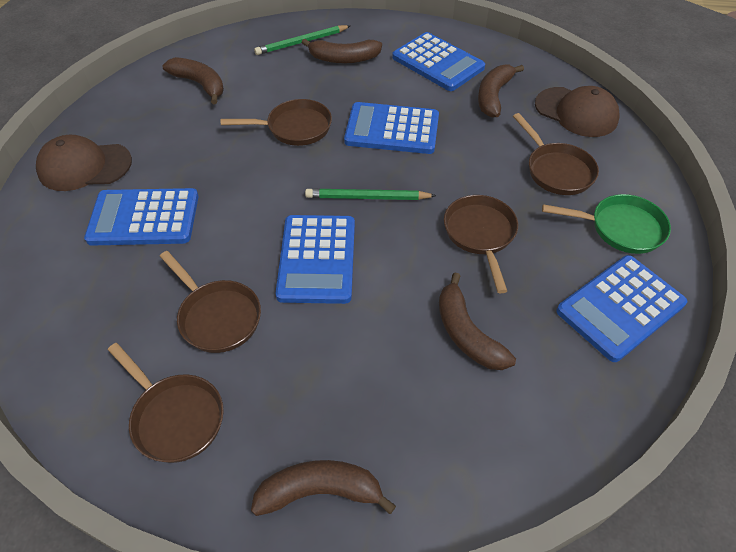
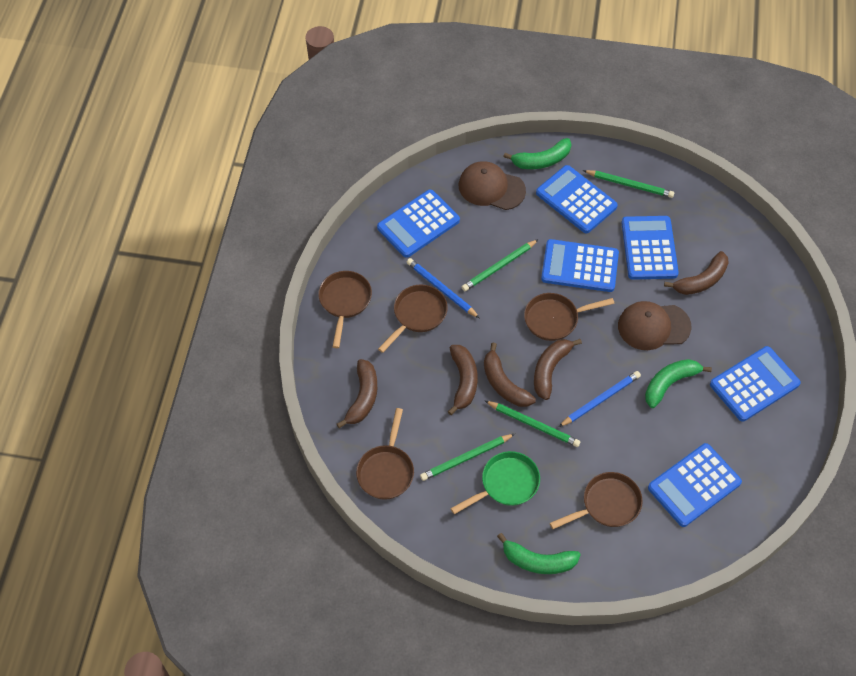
blue calculator: [84,188,199,246] [276,215,355,304] [344,102,439,154] [392,32,485,91] [556,255,687,362] = 5 -> [377,190,460,258] [536,165,618,233] [541,239,619,292] [621,216,679,280] [648,443,742,527] [710,346,801,422] = 6
blue pencil: none = 0 -> [407,258,480,318] [559,371,641,427] = 2
green banana: none = 0 -> [497,533,581,574] [503,138,572,169] [645,359,712,408] = 3
green pencil: [254,25,350,55] [305,189,437,200] = 2 -> [420,434,515,481] [462,239,539,291] [485,401,580,447] [583,170,674,198] = 4

